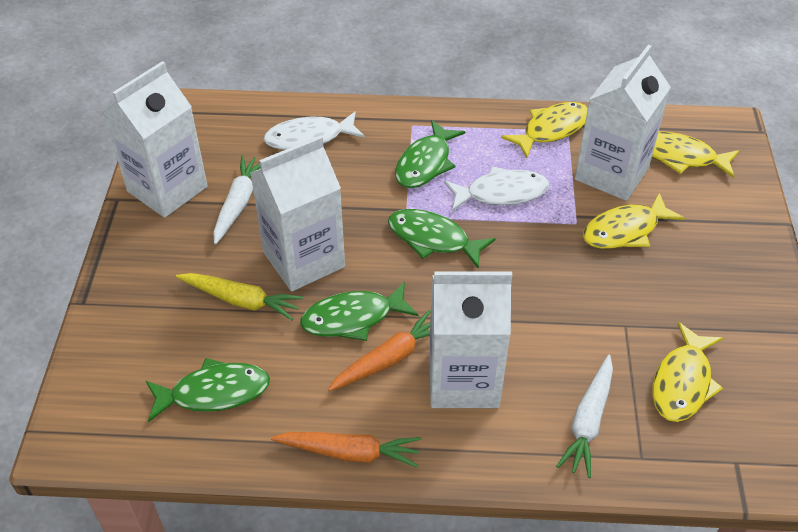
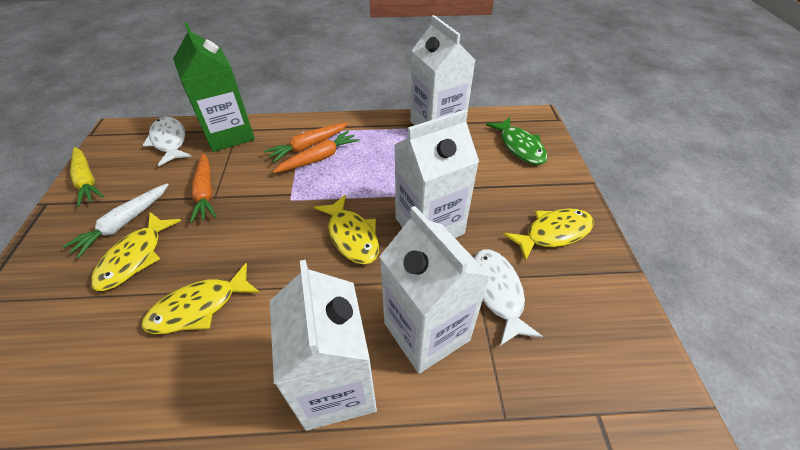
green carton: none = 0 -> [173,22,255,152] = 1
green fish: [146,358,270,422] [300,281,418,341] [388,209,496,269] [395,120,465,188] = 4 -> [486,117,548,165] = 1
orange carrot: [271,432,422,468] [328,310,431,391] = 2 -> [190,153,217,223] [264,122,349,163] [273,130,360,173] = 3
white carrot: [213,155,260,245] [556,355,613,478] = 2 -> [63,183,169,258] = 1

